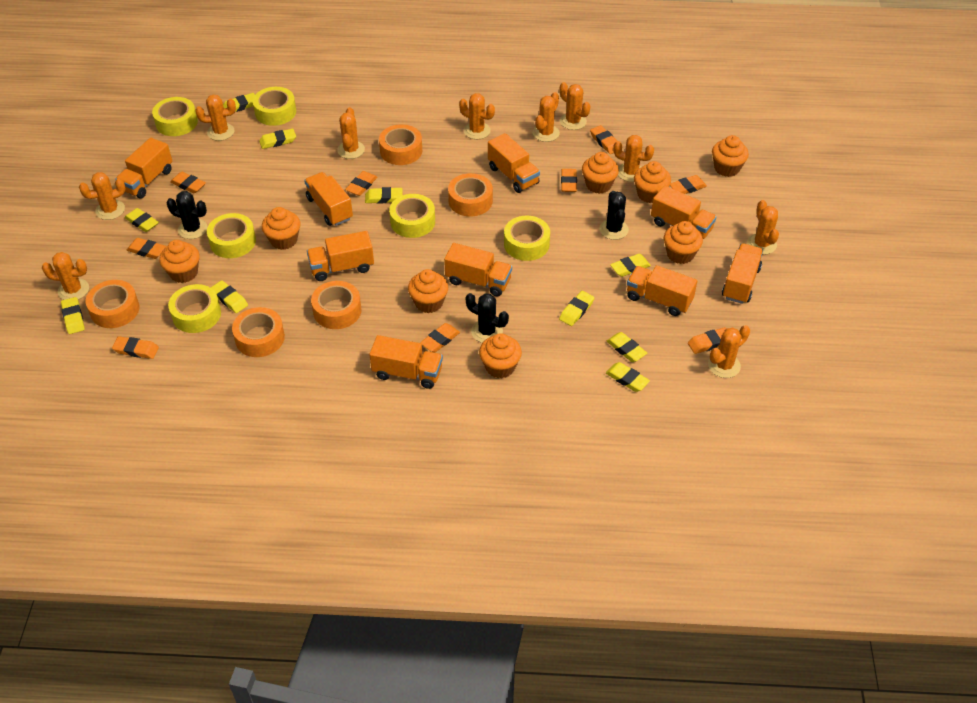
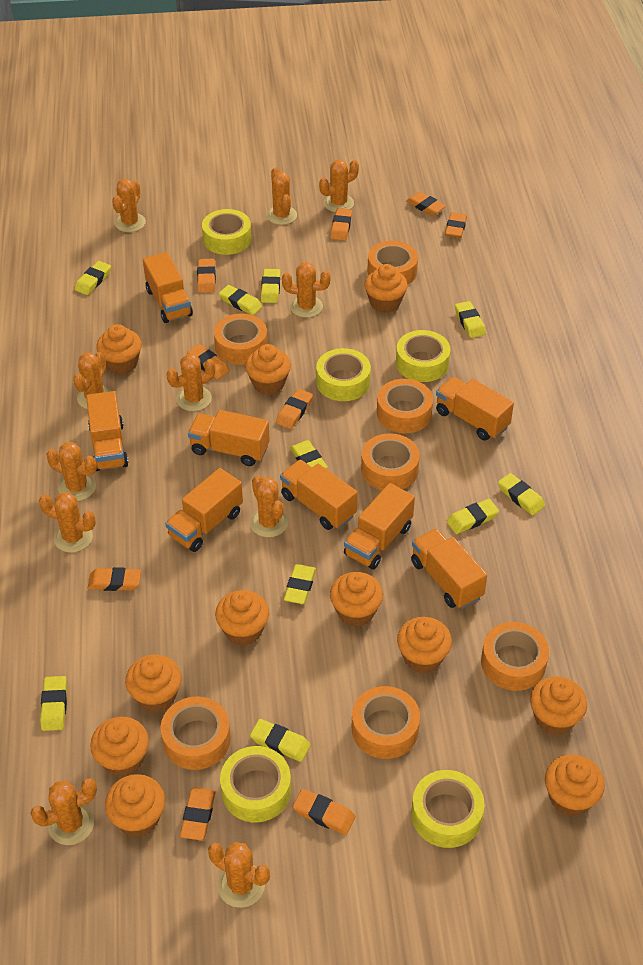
black cactus: [166,191,208,239] [465,293,509,343] [599,191,629,240] = 3 -> none = 0
orange cactus: [42,252,89,300] [79,172,126,220] [195,94,236,141] [337,107,365,159] [459,93,495,139] [533,92,560,142] [560,82,591,130] [613,135,654,182] [708,325,750,378] [747,200,779,255] = 10 -> [30,778,97,845] [39,492,96,553] [46,442,97,501] [73,352,111,409] [112,179,146,232] [166,354,216,411] [208,842,270,908] [250,475,288,537] [266,167,297,225] [282,262,331,318] [319,160,359,212] = 11
orange cupcake: [159,240,200,283] [262,207,300,250] [408,269,448,313] [479,333,522,378] [582,152,619,194] [634,161,671,203] [664,221,703,264] [712,135,749,177] = 8 -> [90,717,149,777] [96,324,142,375] [105,774,165,837] [125,655,182,713] [215,590,269,646] [245,344,291,395] [330,572,383,627] [365,264,408,313] [397,617,452,673] [530,676,587,735] [545,754,605,816] = 11
orange tape: [86,280,140,328] [232,307,285,357] [311,281,361,329] [379,124,422,165] [448,173,493,217] = 5 -> [161,696,231,770] [214,314,267,365] [352,686,420,759] [361,433,420,490] [367,241,418,284] [377,379,433,433] [481,622,549,691] = 7
orange truck: [115,138,172,199] [304,172,353,226] [307,231,374,281] [369,335,443,389] [444,243,512,297] [488,133,540,193] [627,265,697,316] [651,186,717,239] [722,243,763,304] = 9 -> [86,391,129,471] [143,252,193,323] [165,468,243,552] [188,410,270,466] [280,460,357,530] [344,483,415,570] [411,528,487,609] [436,377,514,441] = 8
yellow tape: [152,97,198,136] [168,284,221,333] [207,213,256,258] [253,87,296,126] [389,194,435,238] [504,216,550,261] = 6 -> [202,209,252,255] [220,746,291,822] [316,348,371,401] [396,330,451,382] [411,770,484,848] = 5

